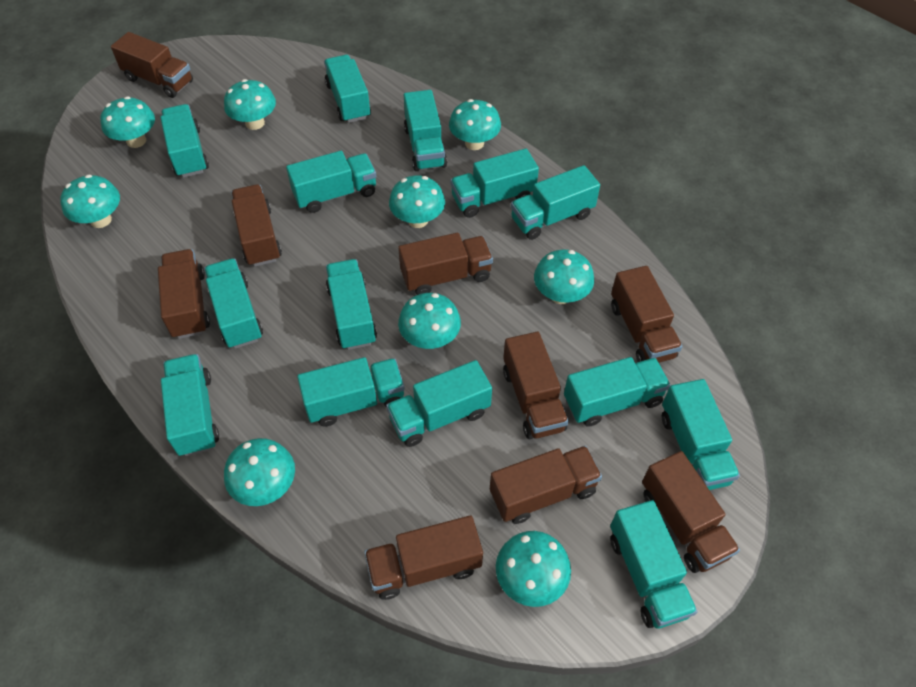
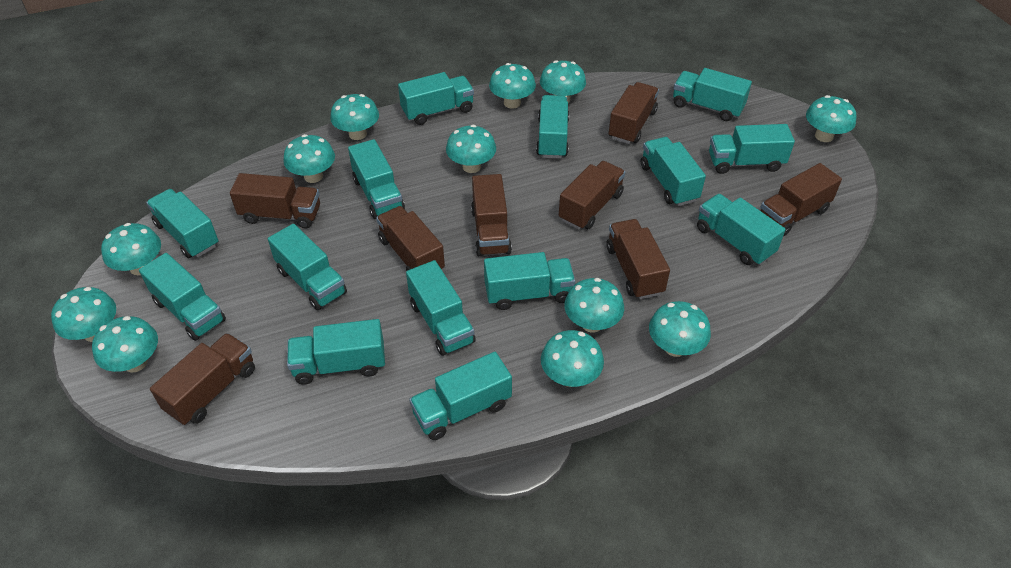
brown truck: [111,32,193,98] [158,249,210,339] [231,184,282,267] [364,515,483,600] [398,233,493,295] [490,446,602,524] [503,332,569,439] [611,266,682,363] [642,451,740,573] = 9 -> [150,333,255,425] [230,173,320,229] [376,206,445,271] [471,174,512,256] [559,161,625,230] [606,219,670,299] [609,82,659,144] [760,163,842,236] = 8
turquoise mushroom: [60,175,120,228] [101,96,155,148] [224,79,276,130] [224,438,295,506] [389,175,445,228] [398,293,461,349] [449,99,501,150] [496,531,571,607] [534,250,594,304] = 9 -> [51,287,116,342] [92,316,158,373] [101,223,161,275] [283,134,335,183] [330,94,379,140] [446,125,496,173] [489,63,536,109] [540,60,586,103] [541,330,604,387] [564,278,624,333] [649,301,711,357] [806,95,857,142] = 12

